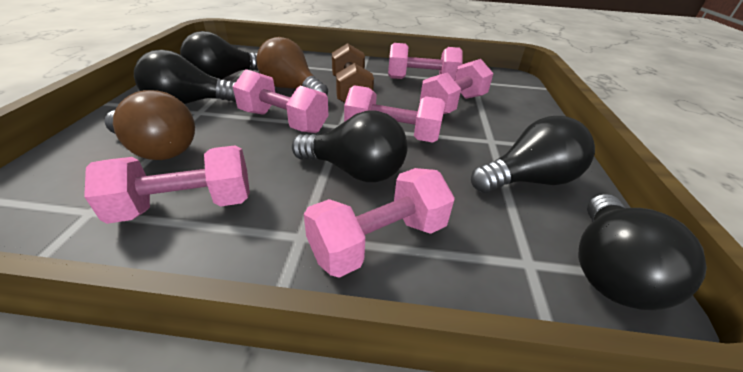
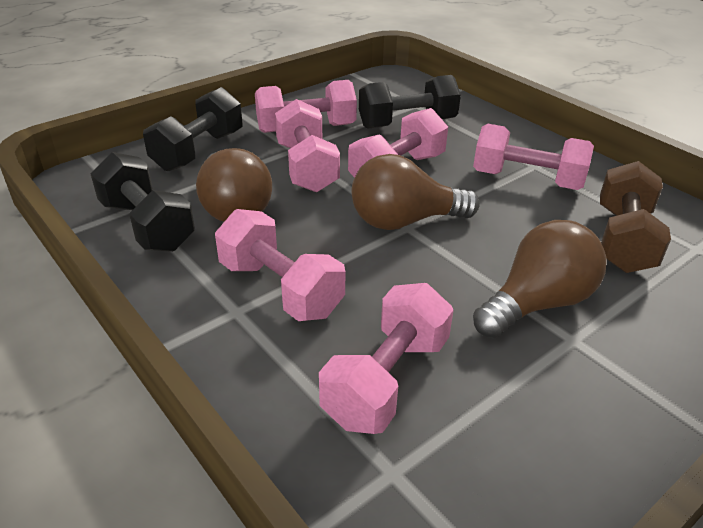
black dumbbell: none = 0 -> [90,152,195,252] [143,87,243,171] [359,75,461,129] = 3
black light bulb: [134,50,236,104] [180,31,258,79] [292,111,408,182] [471,116,595,193] [579,194,707,310] = 5 -> none = 0
brown light bulb: [105,90,195,160] [256,37,328,95] = 2 -> [196,148,272,222] [352,154,480,230] [473,220,606,338] = 3

